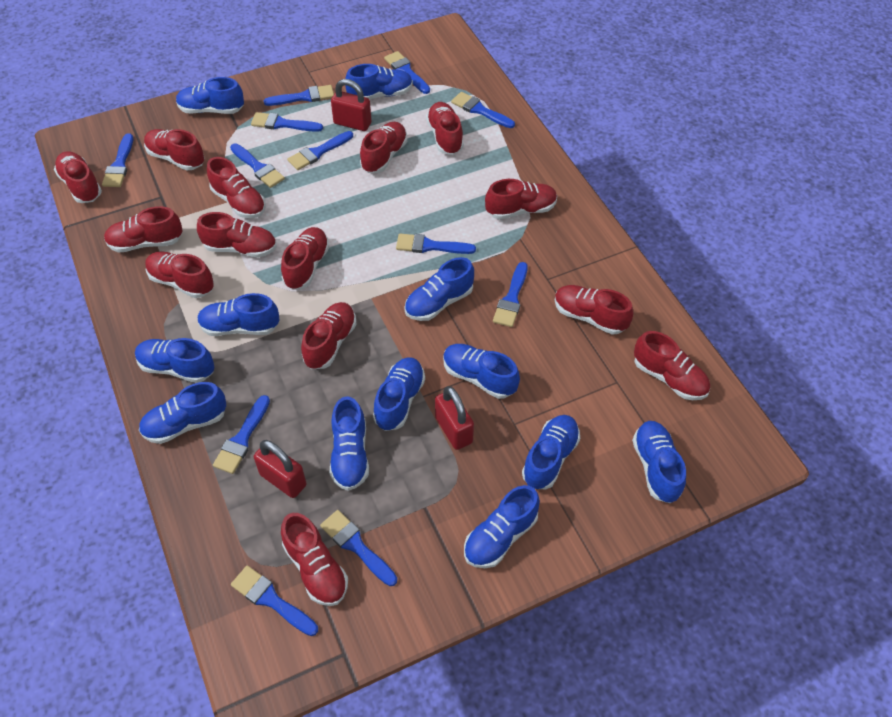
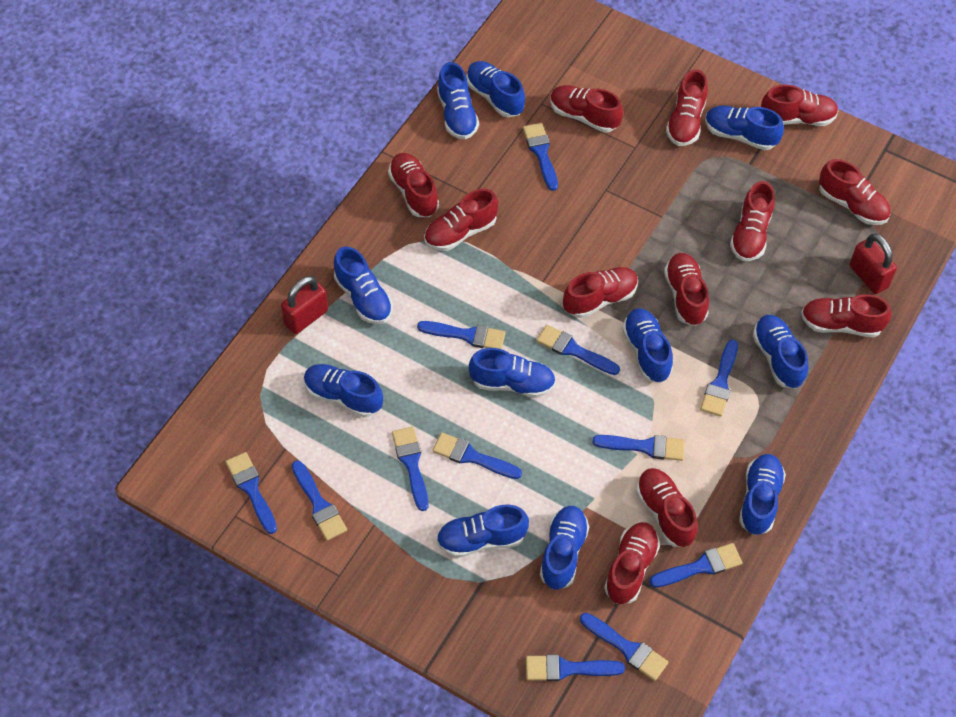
blue shoe: [135,338,214,383] [139,382,226,444] [176,77,244,114] [197,293,279,336] [330,396,369,491] [345,64,413,100] [373,357,425,431] [404,257,474,321] [443,344,520,399] [464,485,540,568] [522,415,580,489] [632,421,686,503] = 12 -> [304,364,383,417] [334,246,393,324] [436,504,529,558] [437,62,479,140] [466,61,525,117] [469,348,556,398] [540,506,589,590] [622,308,673,383] [705,106,784,150] [739,454,786,535] [753,315,809,389] = 11
red padlock: [254,440,306,498] [331,79,372,131] [435,386,474,450] = 3 -> [281,276,328,334] [849,234,897,294] = 2
red shoe: [54,151,102,203] [104,206,183,253] [144,129,204,170] [146,251,214,298] [197,212,277,258] [207,157,266,218] [281,227,330,290] [281,513,348,606] [301,302,356,369] [360,122,407,173] [426,102,464,155] [485,179,557,220] [555,285,633,335] [634,331,710,400] = 14 -> [388,153,439,217] [424,189,498,251] [550,85,623,133] [563,267,638,318] [604,522,660,604] [636,468,698,547] [664,253,709,326] [666,69,708,146] [730,181,775,261] [761,85,839,126] [801,294,891,337] [819,159,891,225] = 12

